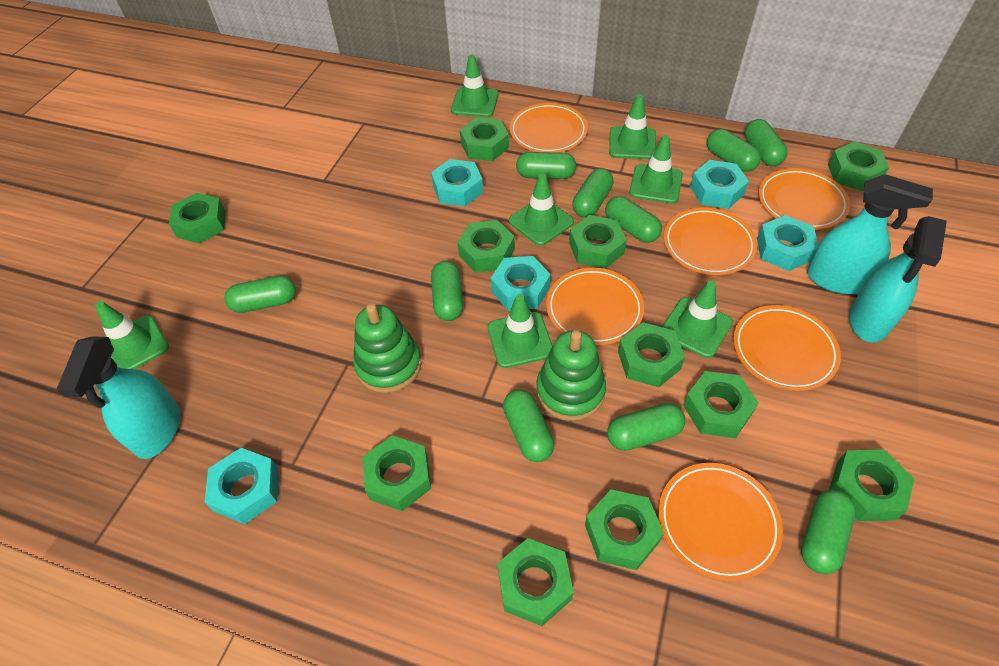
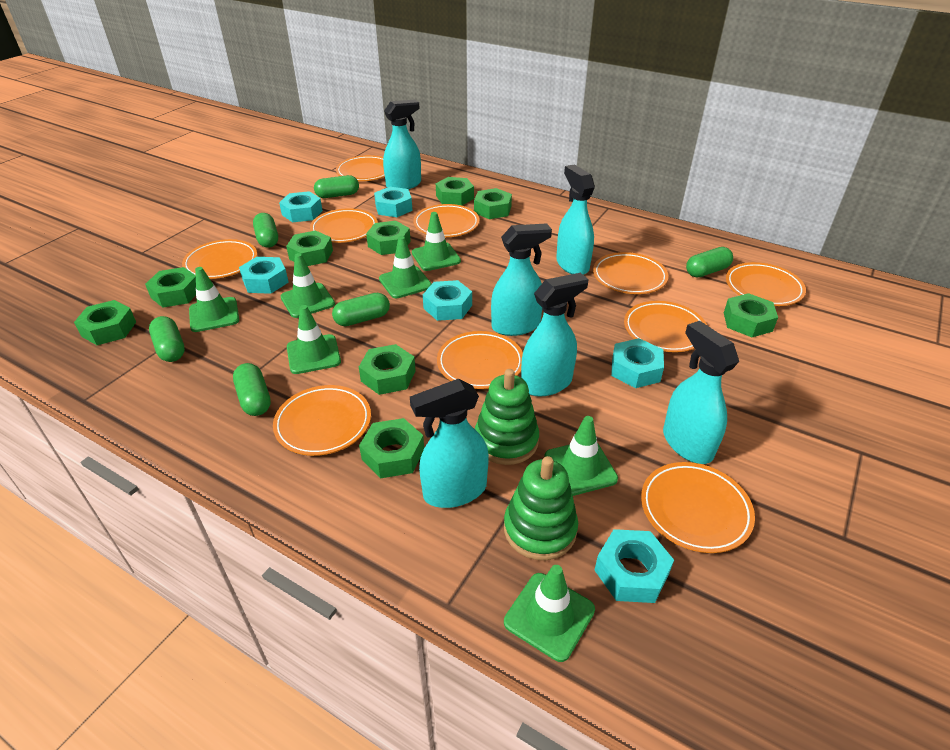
green capsule: [225,276,296,313] [431,261,463,321] [503,389,554,462] [516,152,576,179] [572,168,614,218] [605,196,662,243] [607,403,685,451] [707,129,761,172] [744,119,788,166] [801,489,856,574] = 10 -> [149,316,185,362] [233,363,271,416] [253,213,278,248] [314,175,359,198] [332,293,390,326] [686,247,733,277] = 6
green nut: [169,193,226,244] [363,435,431,511] [458,220,515,273] [460,117,509,161] [497,538,574,626] [569,215,627,269] [585,489,664,570] [618,322,685,387] [683,371,759,438] [828,142,889,191] [829,449,914,521] = 11 -> [74,300,136,345] [145,267,196,308] [286,230,333,266] [359,344,416,395] [359,418,424,478] [366,221,411,255] [436,177,474,205] [474,188,512,219] [724,293,778,337] = 9
orange plate: [510,103,588,153] [546,268,644,345] [658,463,783,581] [664,208,757,275] [733,305,841,391] [758,168,850,230] = 6 -> [182,239,257,279] [273,385,371,456] [310,208,378,243] [336,155,385,181] [413,204,480,237] [437,331,523,389] [593,252,669,294] [624,301,707,352] [641,462,755,553] [726,262,806,306] = 10
turquoise nut: [204,448,279,524] [431,159,483,207] [491,256,551,310] [690,160,749,209] [757,215,818,271] = 5 -> [239,257,289,294] [279,191,323,222] [374,187,413,217] [423,280,472,321] [595,529,674,603] [611,338,664,388] = 6
turquoise spray bottle: [57,336,180,459] [807,174,933,294] [849,216,947,342] = 3 -> [383,100,421,189] [410,379,489,508] [491,223,552,336] [521,273,589,397] [556,164,595,275] [663,321,739,464] = 6

